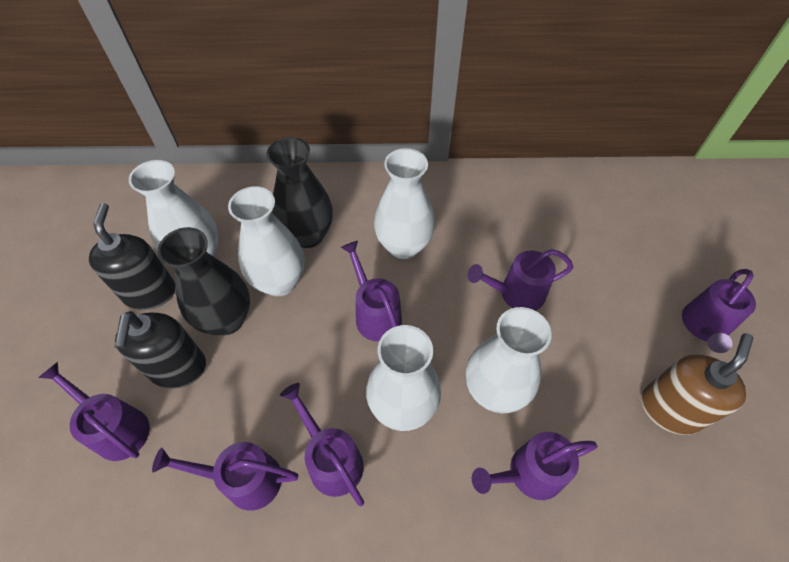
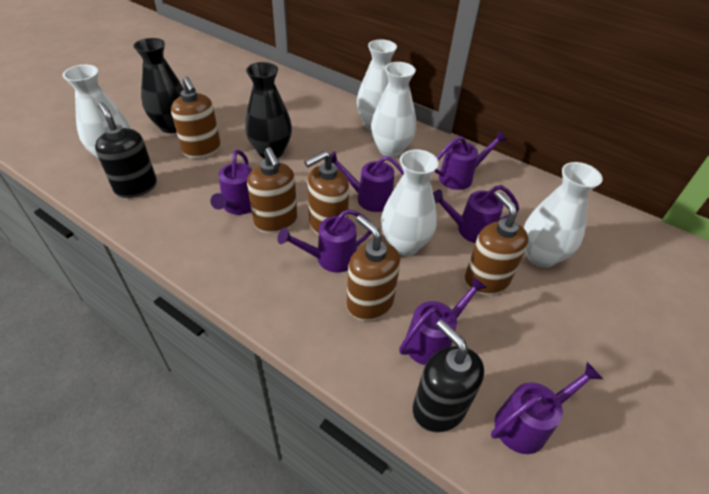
brown soap dispenser: [641,333,753,435] = 1 -> [171,76,221,158] [247,147,297,234] [304,151,349,235] [347,215,400,321] [464,192,529,295] = 5

